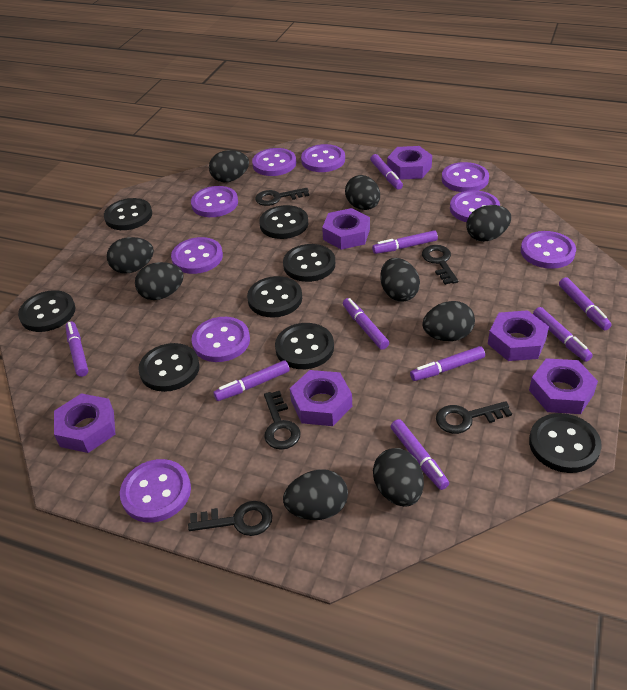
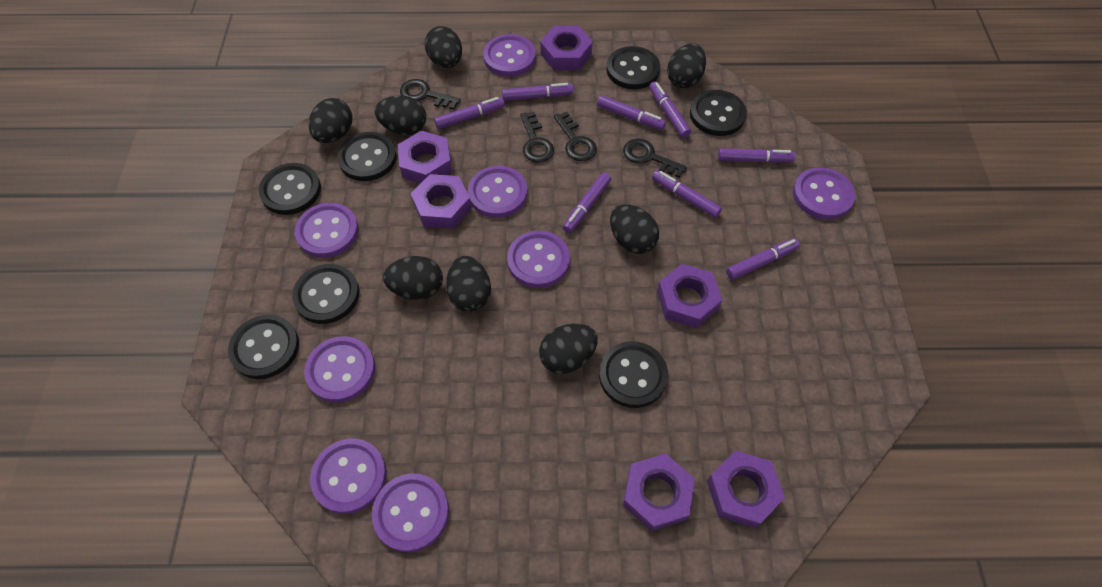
black button: [18,290,76,332] [104,198,152,230] [138,343,200,392] [247,276,302,318] [259,205,308,239] [275,323,334,369] [283,244,335,282] [529,413,602,473] = 8 -> [228,315,299,379] [259,163,321,215] [292,264,359,324] [337,132,397,181] [599,341,668,408] [606,46,660,89] [690,90,747,136] = 7
black egg: [107,237,154,274] [135,262,184,300] [209,150,249,182] [283,469,348,520] [345,175,380,210] [373,448,424,507] [380,258,420,302] [422,301,475,341] [466,205,511,242] = 9 -> [309,98,352,143] [375,95,426,135] [383,256,443,300] [425,26,462,68] [446,256,491,312] [539,324,598,374] [610,204,659,254] [667,43,706,88] = 8
black key: [188,501,273,536] [255,188,309,206] [264,391,301,450] [422,245,458,285] [436,401,512,434] = 5 -> [400,79,461,110] [520,112,554,163] [554,112,597,161] [623,138,687,178] = 4
purple button: [120,459,191,523] [171,237,223,274] [191,186,238,217] [191,317,250,362] [252,148,296,176] [301,144,345,172] [442,162,489,192] [450,190,500,222] [521,231,576,269] = 9 -> [295,203,359,258] [304,336,375,402] [310,438,387,514] [372,473,449,552] [468,166,528,218] [483,34,536,77] [507,231,570,288] [793,167,855,220] = 8
purple marker: [65,321,88,377] [213,360,290,401] [343,298,389,350] [370,154,403,190] [372,230,438,254] [391,419,449,490] [410,346,485,381] [533,307,593,362] [559,277,611,330] = 9 -> [434,97,505,129] [502,83,573,101] [563,172,611,233] [597,95,666,130] [649,82,691,138] [652,170,722,218] [718,148,795,163] [726,238,800,280] = 8

